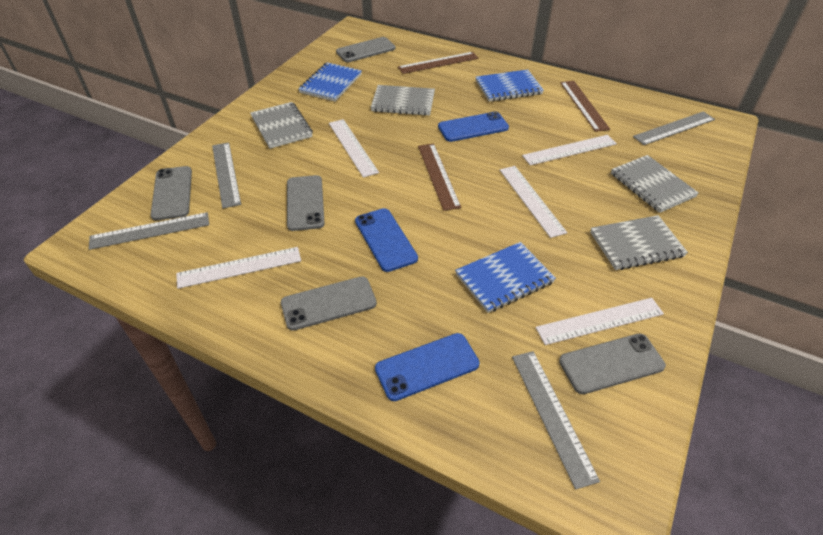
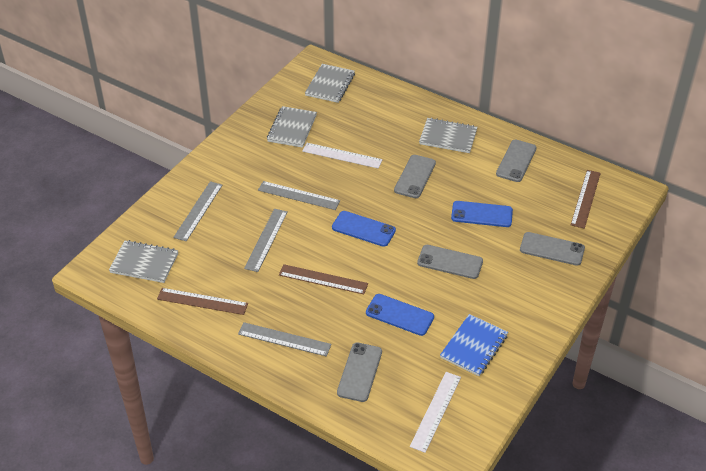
blue notebook: [299,62,362,102] [455,242,556,313] [475,69,544,102] = 3 -> [440,314,508,376] = 1
white ruler: [176,247,301,289] [329,119,379,178] [500,166,567,238] [522,135,617,165] [535,298,664,345] = 5 -> [302,143,383,169] [410,372,461,453] = 2

